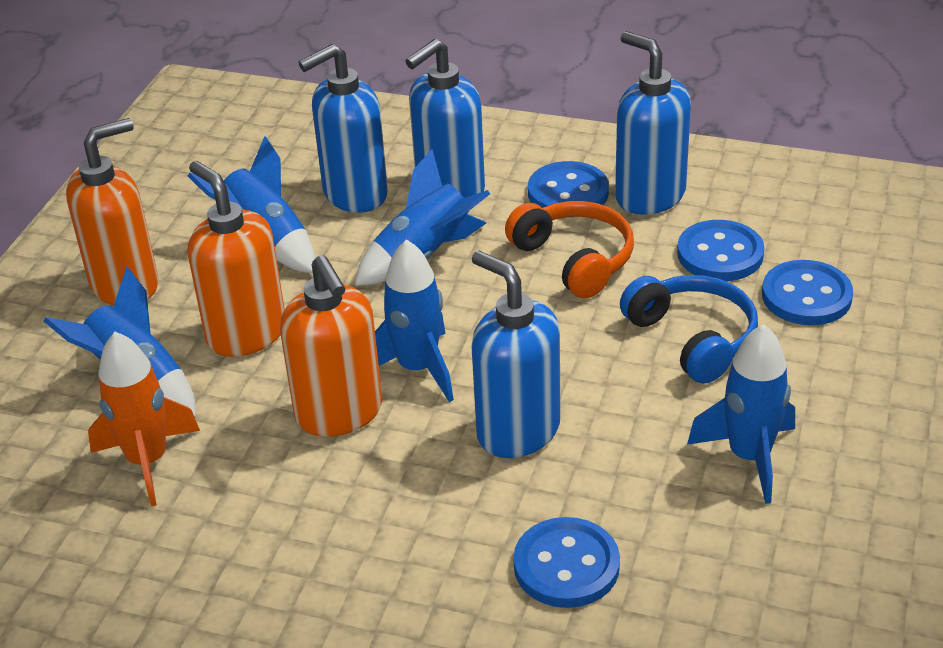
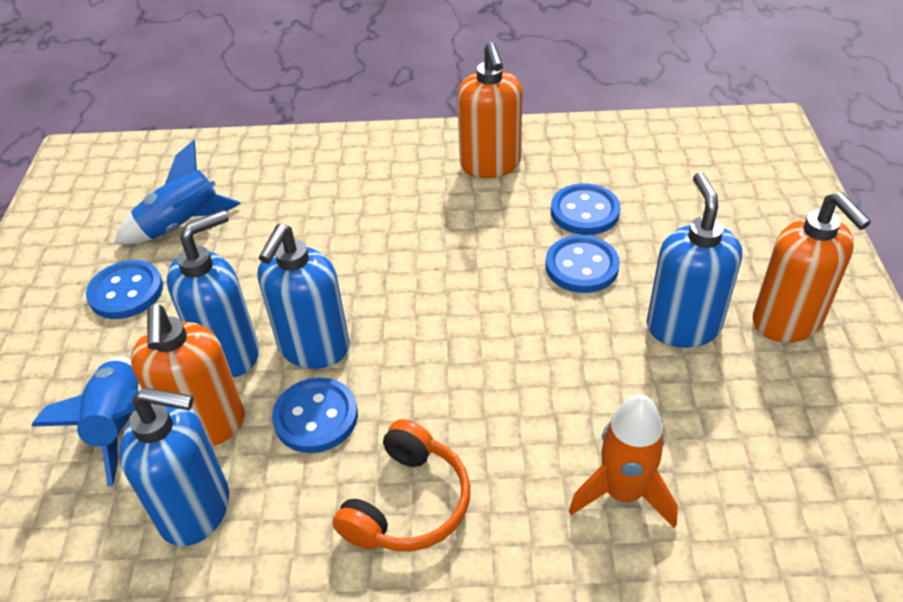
blue headphones: [620,275,758,384] = 1 -> none = 0
blue rocket: [44,267,196,418] [188,136,315,273] [355,149,490,285] [375,239,454,402] [687,324,795,504] = 5 -> [31,356,139,487] [114,140,241,245] = 2

